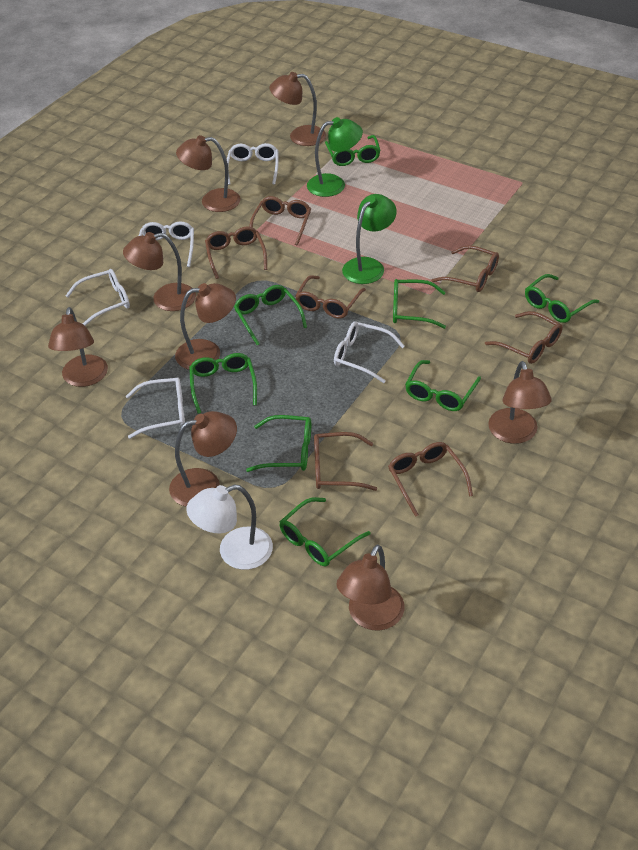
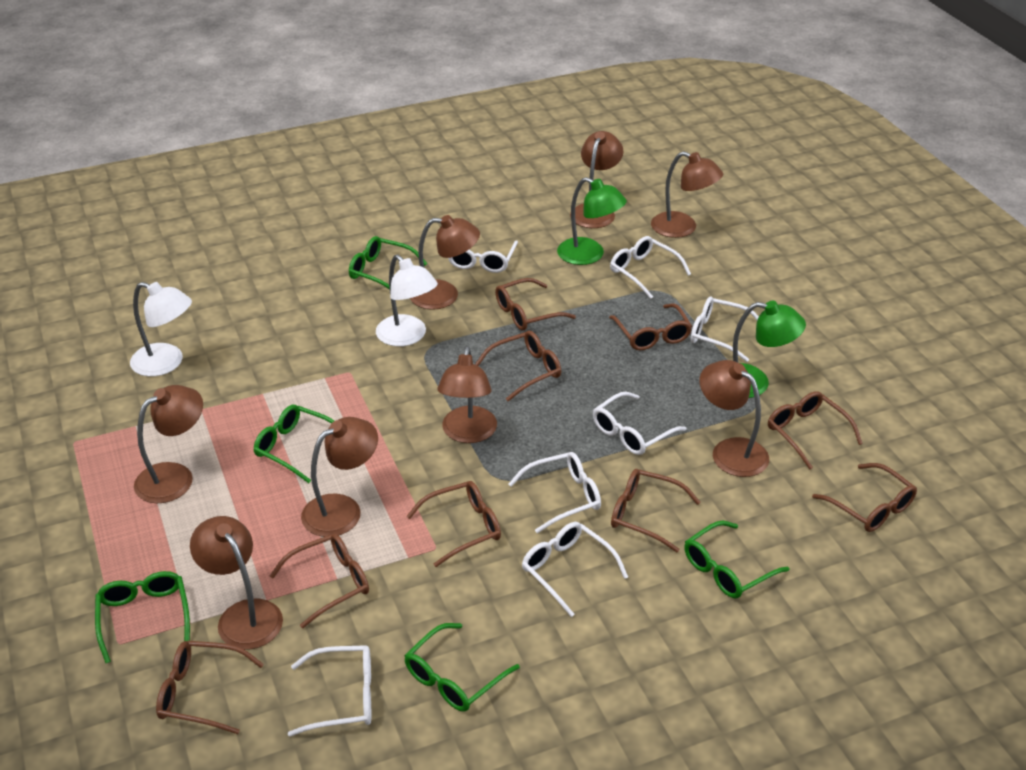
brown glasses: [205,226,267,279] [249,196,311,245] [295,275,366,319] [314,432,377,491] [388,442,473,517] [431,245,499,292] [485,311,562,364] = 7 -> [156,641,264,734] [270,533,369,628] [406,481,501,567] [475,331,561,401] [495,278,576,331] [609,304,692,350] [611,469,700,553] [768,391,863,470] [812,463,917,532] = 9
green glasses: [189,353,257,414] [234,285,307,346] [246,415,311,472] [280,497,371,566] [325,135,381,166] [393,279,446,329] [405,360,481,411] [525,274,599,323] = 8 -> [95,571,190,663] [253,405,334,483] [349,236,427,290] [404,623,520,712] [684,521,789,598] = 5
white glasses: [66,269,130,326] [126,377,185,439] [138,222,194,268] [227,143,279,185] [334,321,405,383] = 5 -> [288,645,371,737] [448,240,518,273] [508,452,601,533] [522,522,628,617] [593,392,687,455] [610,236,691,299] [691,296,759,362] = 7
white lamp: [186,484,273,570] = 1 -> [130,282,192,377] [376,255,438,346] = 2

